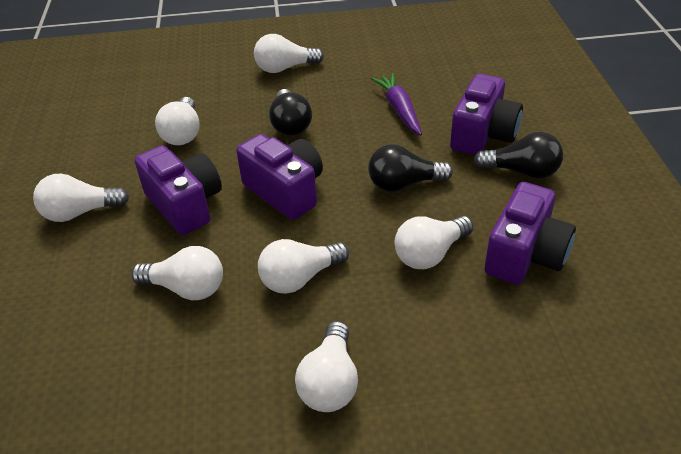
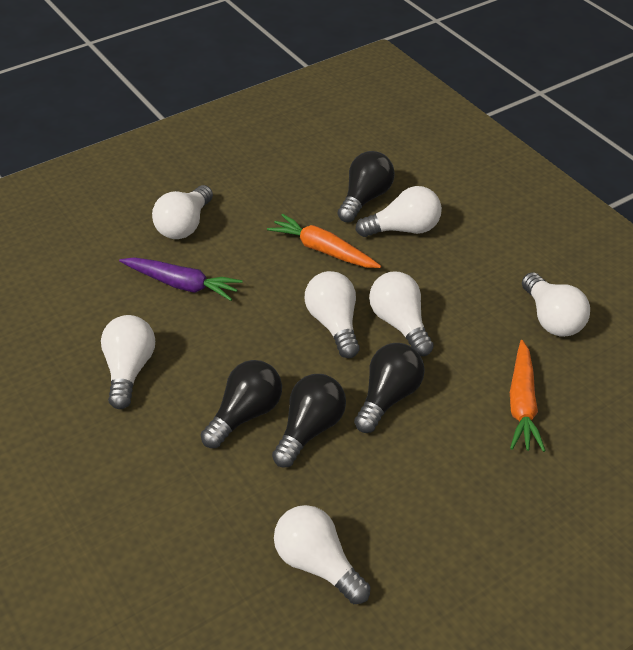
black light bulb: [269,89,312,136] [368,144,453,192] [474,132,563,179] = 3 -> [201,360,282,448] [272,374,346,468] [338,151,395,222] [354,343,425,433] = 4
orange carrot: none = 0 -> [267,214,381,268] [510,340,546,452] = 2
purple camera: [135,145,222,235] [236,134,323,220] [450,74,523,155] [484,182,576,285] = 4 -> none = 0

